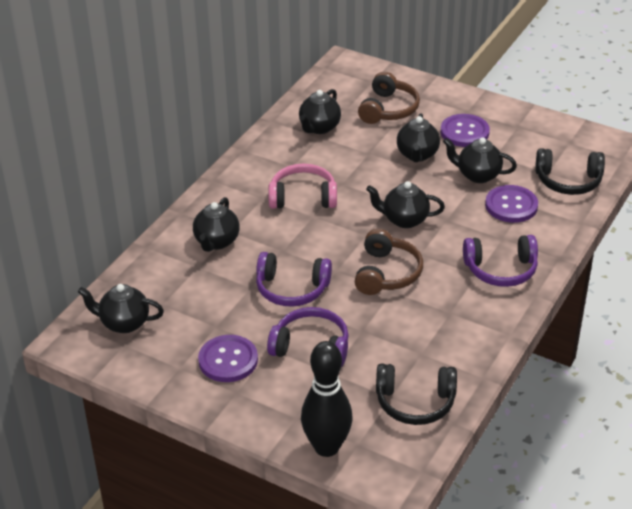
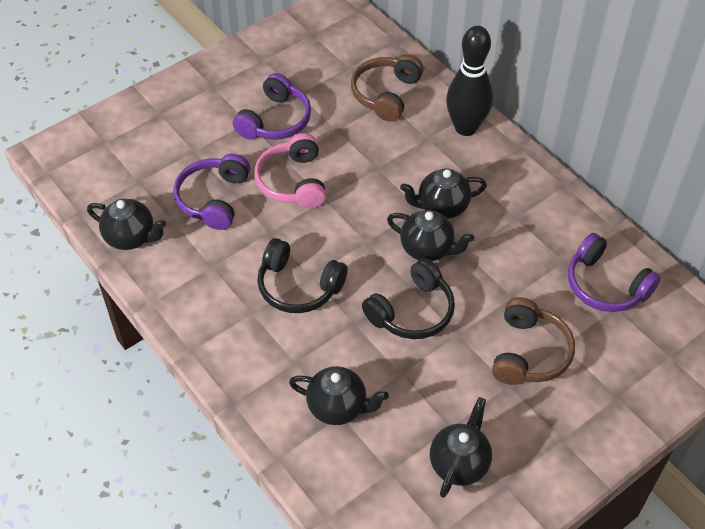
black teapot: [78,284,164,333] [193,197,240,252] [299,89,341,134] [366,181,445,228] [397,113,440,162] [443,137,517,183] = 6 -> [87,198,166,250] [289,366,389,425] [387,210,474,261] [400,168,487,219] [430,397,492,498] = 5
purple button: [198,335,258,382] [441,114,490,147] [485,185,538,223] = 3 -> none = 0

